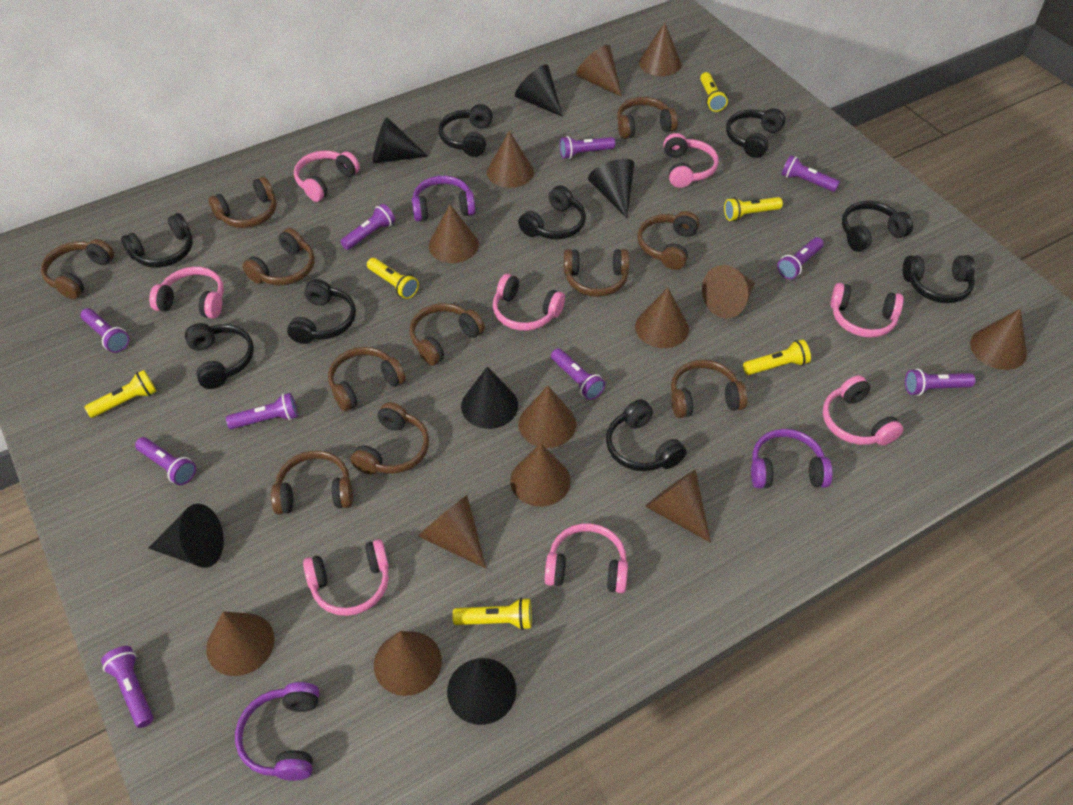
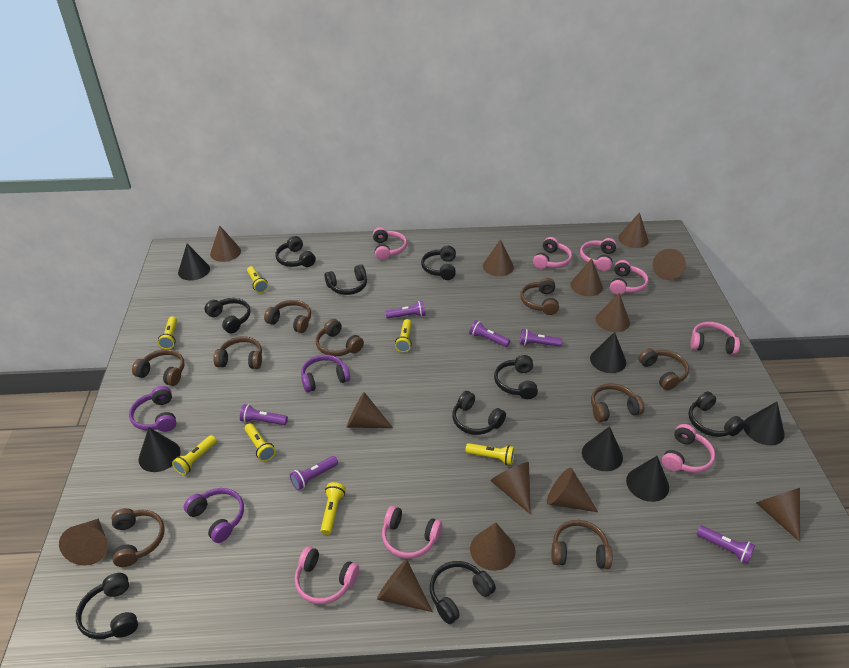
brown headphones: [41,239,114,299] [208,177,277,228] [242,228,315,285] [271,451,353,515] [328,347,406,411] [351,402,429,474] [410,303,485,366] [564,249,629,297] [617,97,678,139] [637,211,699,270] [671,360,748,418] = 11 -> [112,508,165,567] [132,349,185,386] [213,336,262,369] [264,300,311,333] [316,319,364,356] [520,278,559,315] [551,520,612,569] [591,383,644,422] [638,348,689,391] = 9
purple flashlight: [81,308,129,353] [101,646,154,728] [135,437,196,485] [226,393,298,429] [340,204,395,250] [551,348,605,400] [560,136,615,159] [777,237,824,279] [781,155,840,192] [905,369,975,396] = 10 -> [240,404,288,425] [290,456,338,490] [385,301,426,319] [469,320,510,347] [520,329,562,347] [697,526,755,564] = 6
yellow flashlight: [85,370,157,418] [367,258,419,299] [453,598,532,630] [700,72,728,112] [724,197,783,221] [743,339,811,375] = 6 -> [158,316,177,349] [172,435,217,475] [245,423,276,461] [247,266,268,293] [321,482,345,535] [395,319,412,352] [466,443,515,465] = 7

